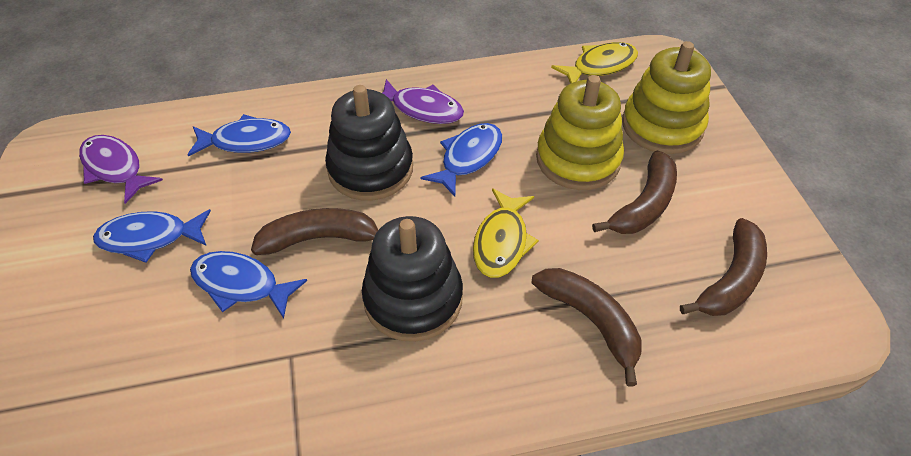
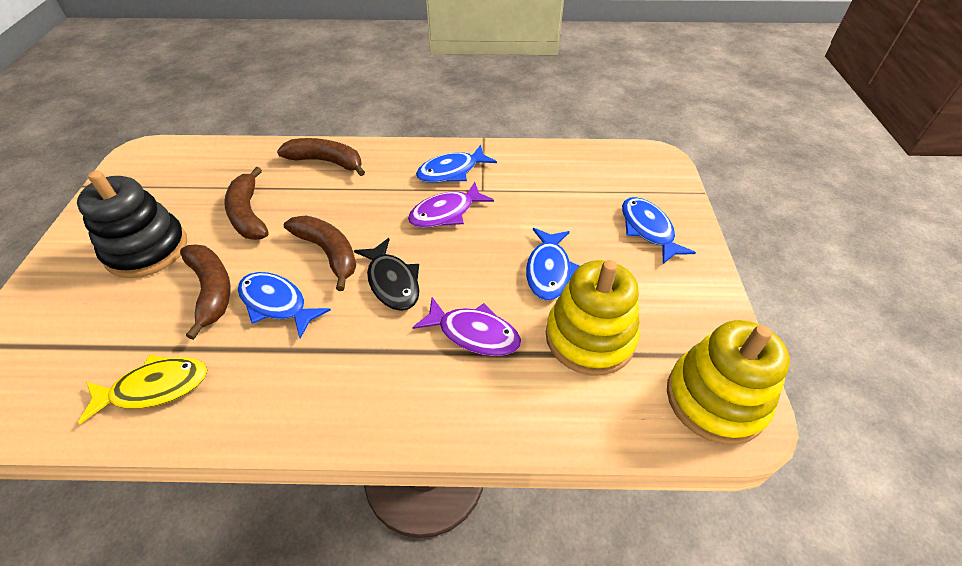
black fish: none = 0 -> [354,238,420,311] = 1
black stacking toy: [325,85,413,200] [362,216,463,342] = 2 -> [77,171,187,278] = 1
yellow fish: [473,188,539,278] [551,42,638,84] = 2 -> [78,355,207,424] = 1

